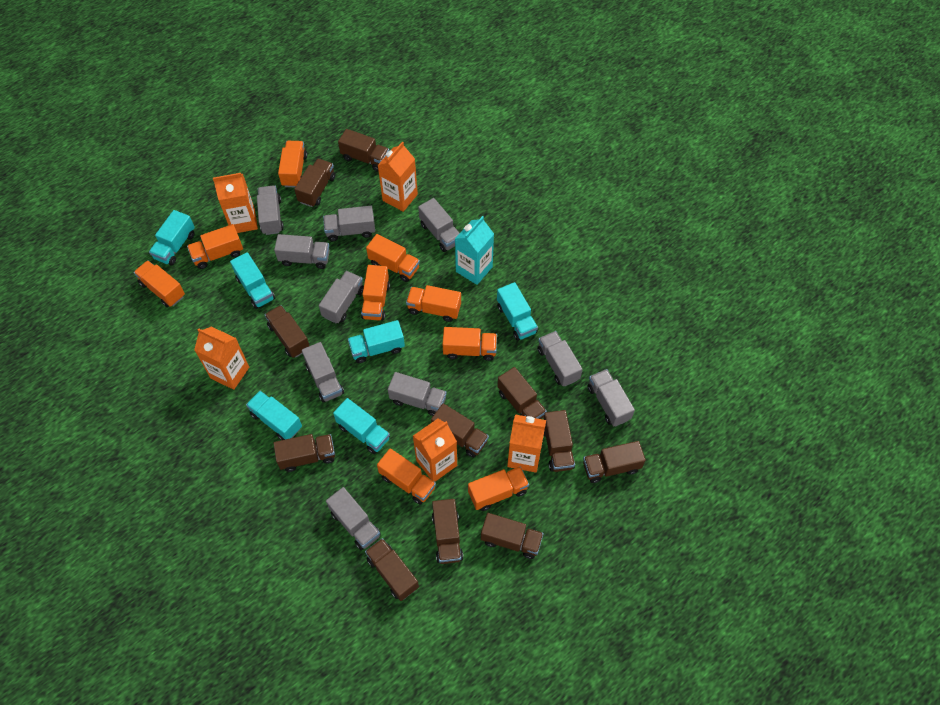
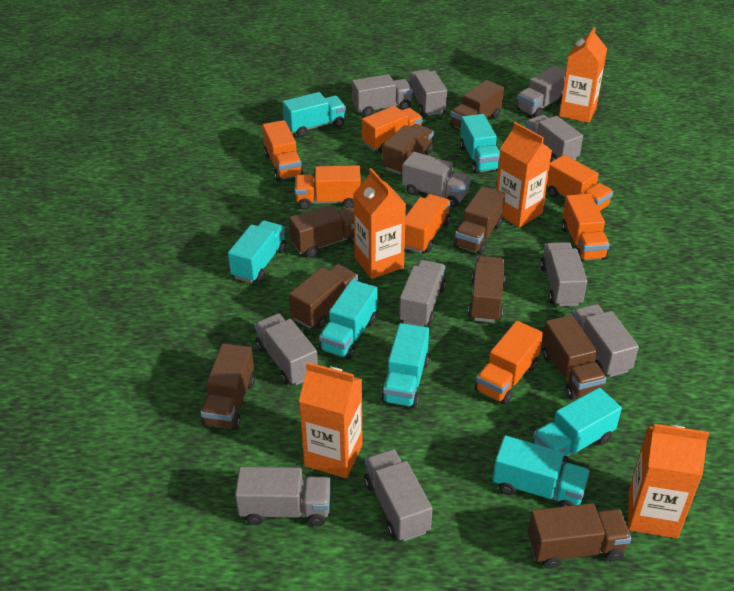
brown truck: [265,305,309,358] [273,434,335,472] [294,159,335,207] [338,129,389,171] [365,538,419,601] [431,403,489,458] [432,499,463,564] [481,513,544,559] [497,367,547,419] [544,410,575,472] [583,441,646,483] = 11 -> [200,343,255,430] [289,204,354,258] [289,264,358,329] [383,124,434,175] [450,80,504,129] [454,186,505,255] [468,256,505,323] [528,503,631,569] [542,315,607,400] = 9
grey truck: [257,185,284,235] [274,234,330,269] [302,342,344,402] [319,271,364,324] [323,206,375,241] [326,487,381,550] [388,372,447,416] [418,198,459,252] [537,331,583,386] [588,369,635,427] = 10 -> [235,467,331,526] [255,313,318,385] [352,74,413,116] [364,449,433,542] [399,260,446,326] [402,152,471,207] [409,69,447,116] [516,65,566,117] [526,115,583,162] [540,242,587,307] [572,304,639,377] = 11
orange truck: [134,260,185,307] [187,224,243,269] [278,141,307,187] [361,265,390,321] [366,234,420,282] [377,448,436,505] [406,285,461,322] [443,327,497,361] [468,466,529,511] = 9 -> [262,120,304,181] [295,165,361,210] [362,106,423,153] [405,194,451,253] [475,321,543,405] [547,155,613,211] [562,194,610,261] = 7
turquoise carton: [455,216,494,285] = 1 -> none = 0
turquoise truck: [149,210,195,265] [230,252,275,309] [246,391,302,440] [333,398,390,454] [348,320,405,363] [497,282,538,341] = 6 -> [228,220,287,283] [282,92,346,137] [319,280,377,360] [381,323,429,408] [460,114,500,174] [493,436,590,507] [533,388,622,469] = 7

